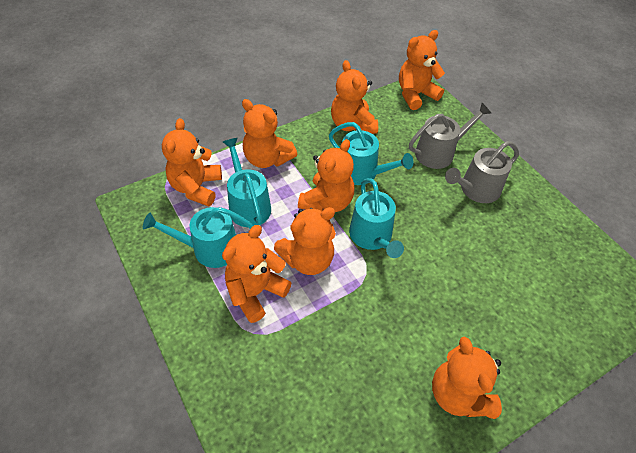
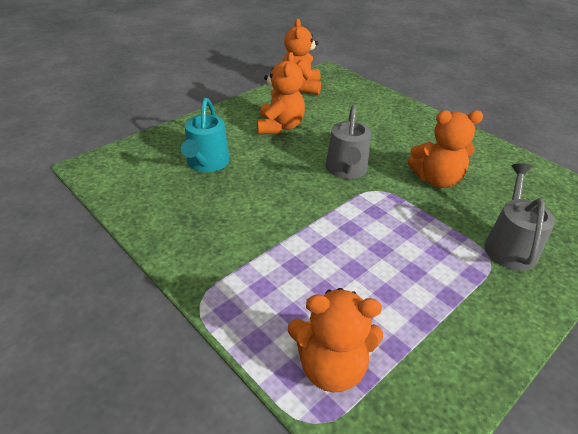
orange teddy bear: [162,118,222,207] [222,225,291,323] [242,99,297,168] [274,207,336,275] [298,139,355,212] [331,60,378,134] [399,30,445,110] [432,337,502,419] = 8 -> [257,52,305,134] [282,19,321,95] [288,288,383,392] [408,110,483,188] = 4
turquoise watering can: [143,207,253,268] [223,138,271,227] [329,122,413,185] [349,178,404,258] = 4 -> [181,98,230,172] = 1

